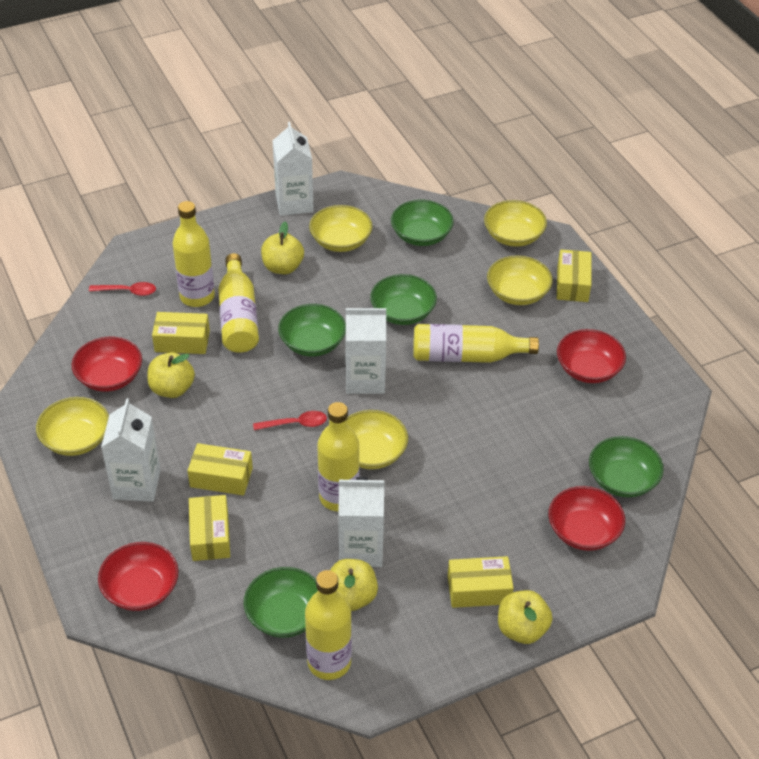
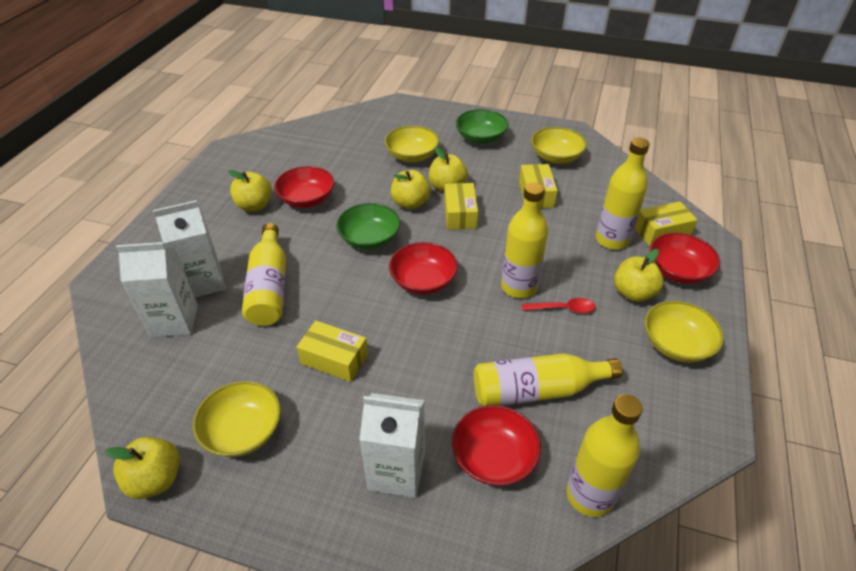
green bowl: [244,567,318,638] [278,304,346,357] [370,274,437,325] [391,200,454,246] [589,436,664,497] = 5 -> [336,203,400,250] [456,109,509,144] = 2
red spoon: [89,282,156,296] [253,411,327,430] = 2 -> [522,298,596,314] = 1
white carton: [101,398,161,502] [273,122,314,216] [338,477,384,567] [346,308,386,394] = 4 -> [116,242,198,337] [153,200,226,298] [359,393,425,498] = 3
yellow apple: [147,352,195,398] [261,222,304,274] [330,559,378,611] [498,590,552,644] = 4 -> [105,437,180,499] [228,170,272,212] [391,170,431,210] [429,147,468,192] [614,249,664,302] = 5
yellow bowl: [36,397,109,456] [309,205,373,252] [347,410,408,469] [484,200,547,247] [487,255,553,305] = 5 -> [193,381,281,457] [384,126,439,162] [531,127,587,164] [645,301,724,362] = 4
yellow box: [152,312,210,354] [187,443,253,495] [189,495,230,561] [448,556,514,608] [557,250,591,302] = 5 -> [297,321,368,382] [444,183,478,230] [519,164,558,208] [635,201,698,246] = 4

